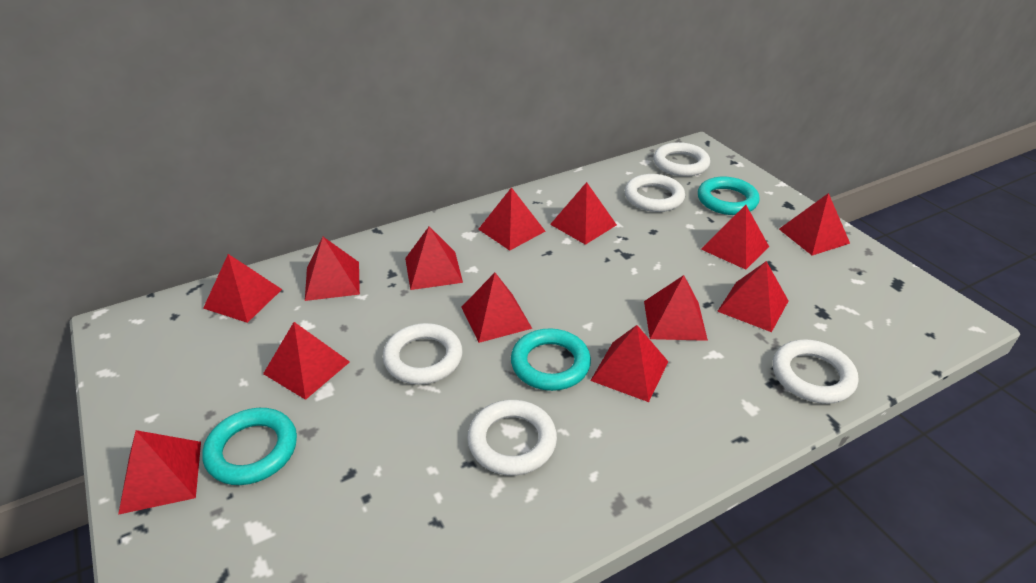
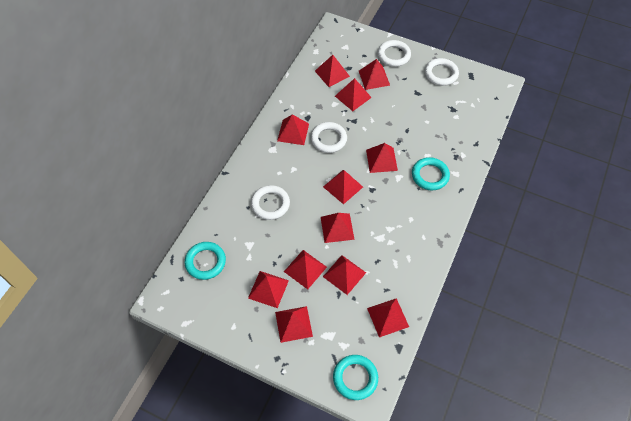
red pyramid: [118,430,201,515] [203,254,282,323] [263,322,350,400] [305,237,360,301] [405,226,463,290] [461,273,532,343] [478,187,545,251] [550,182,617,245] [590,325,668,402] [644,275,708,341] [701,205,769,270] [717,261,788,332] [779,193,850,255] = 13 -> [248,271,289,308] [275,306,313,343] [277,114,309,145] [284,250,327,289] [315,55,350,87] [321,213,355,243] [323,170,363,204] [323,255,366,295] [335,78,372,111] [359,59,390,90] [366,143,398,173] [367,298,409,337] = 12
white ring: [383,323,463,385] [467,400,557,475] [625,174,685,212] [654,142,710,177] [773,340,858,404] = 5 -> [251,185,290,220] [311,122,347,153] [378,40,411,67] [425,58,459,86] = 4

